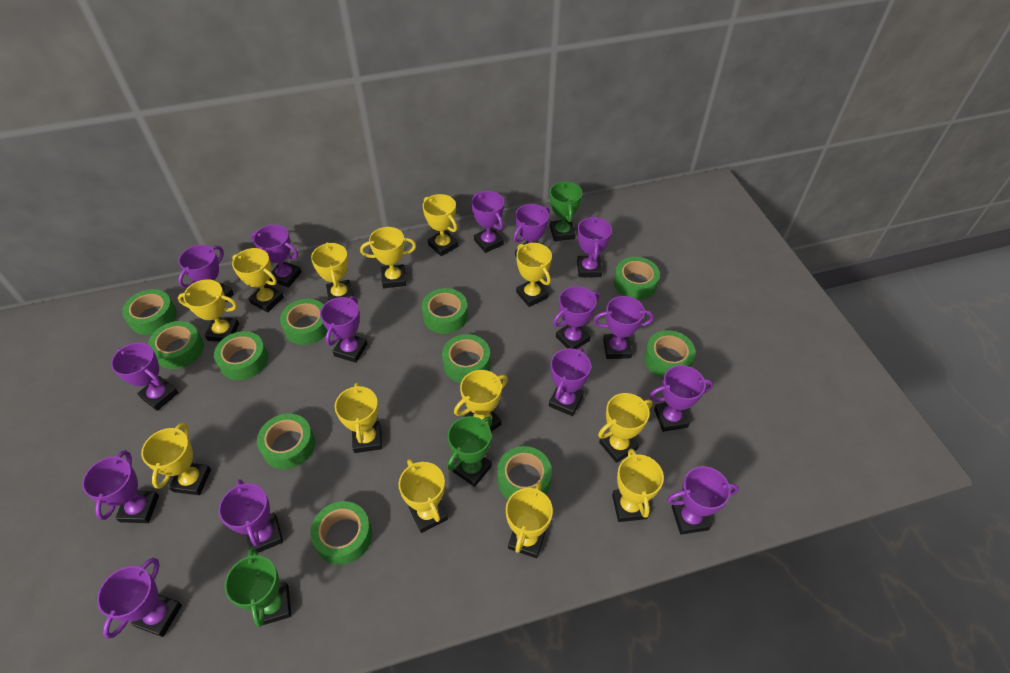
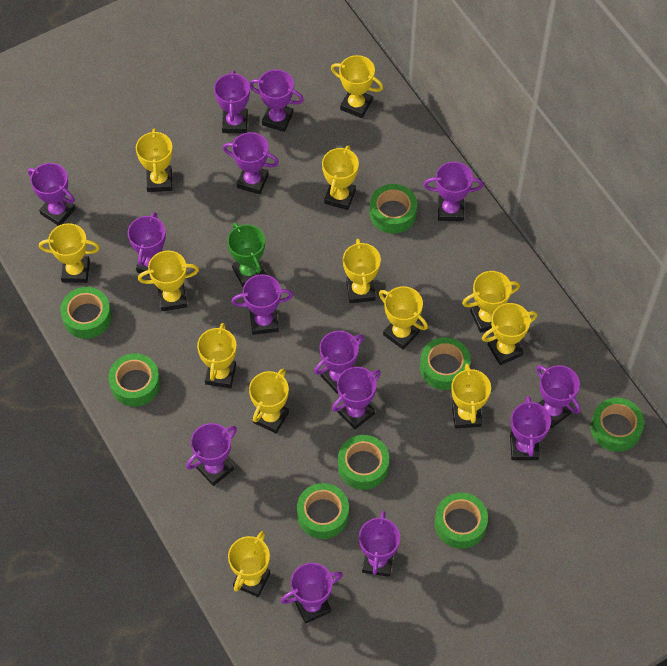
green tape: [122,289,177,335] [148,321,204,369] [214,331,268,380] [257,413,315,469] [280,299,328,345] [310,501,372,565] [422,288,468,334] [442,334,491,383] [497,446,552,499] [614,257,660,300] [644,330,696,378] = 11 -> [60,287,112,339] [108,354,160,407] [297,483,349,539] [338,435,389,490] [370,184,417,234] [420,337,471,390] [435,493,488,549] [591,398,644,452] = 8
green trophy: [224,547,291,627] [447,416,492,487] [550,181,582,241] = 3 -> [227,223,266,287] = 1
purple trophy: [82,450,159,523] [97,558,182,639] [111,343,179,411] [178,245,234,301] [218,479,283,553] [251,225,302,288] [320,296,367,363] [471,191,504,253] [513,204,549,257] [549,348,591,416] [553,286,599,349] [577,216,612,277] [593,296,654,359] [649,365,713,432] [667,466,739,535] = 15 -> [28,163,75,226] [128,212,166,275] [186,423,237,486] [214,70,250,133] [223,132,279,194] [231,274,293,335] [249,70,304,132] [281,563,343,624] [314,331,364,394] [332,367,381,430] [359,511,400,577] [424,162,484,221] [510,396,551,460] [536,365,581,428] = 14

